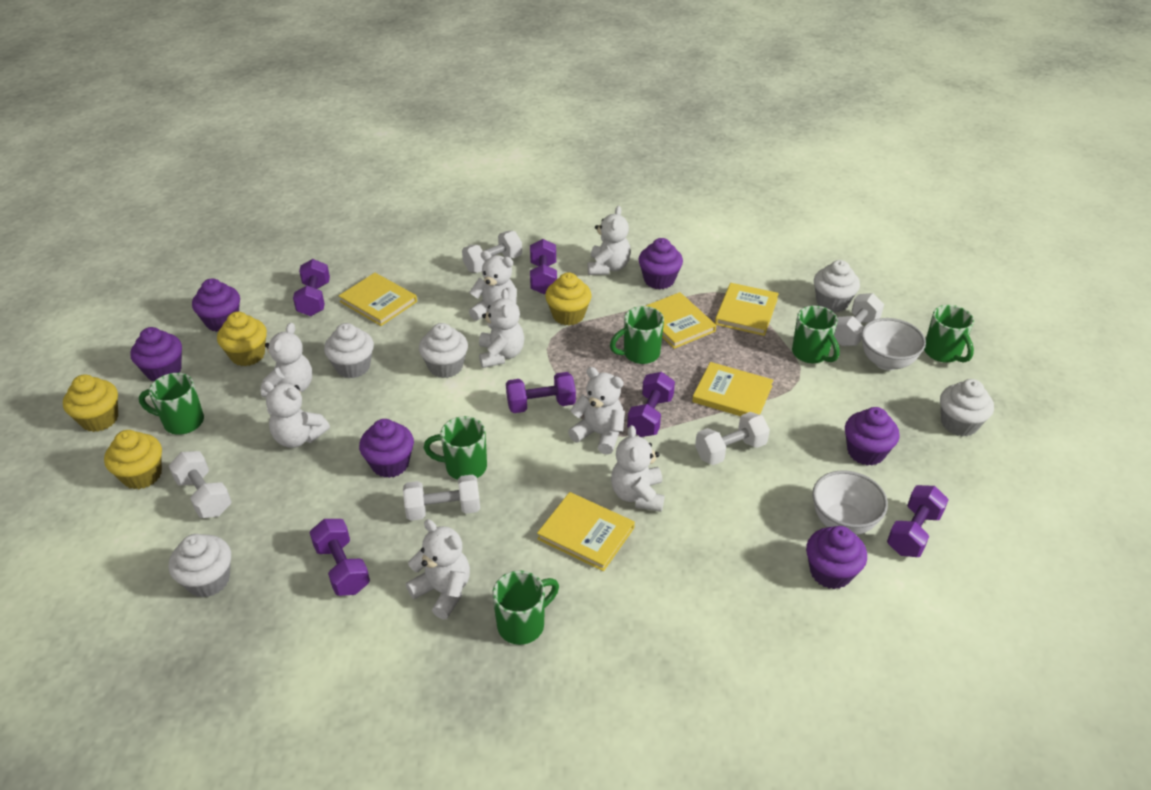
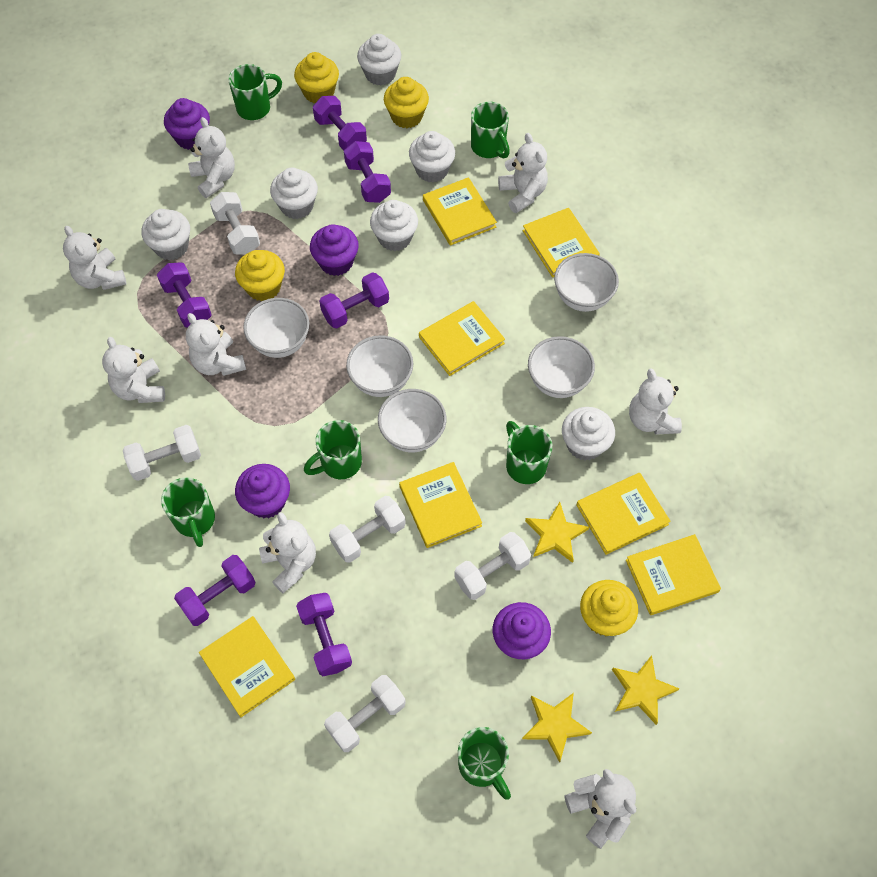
purple cupcake: [130,327,182,381] [192,279,240,332] [359,419,414,478] [639,238,683,289] [806,526,867,589] [845,407,900,466] = 6 -> [164,98,210,150] [235,464,290,518] [310,224,359,276] [493,602,551,659] = 4
white bowl: [812,470,888,535] [861,318,926,371] = 2 -> [243,298,309,358] [346,335,413,397] [378,389,446,452] [528,336,595,398] [554,253,619,312] = 5
white cupcake: [169,534,231,598] [324,323,374,378] [419,323,468,378] [814,260,860,312] [940,379,994,437] = 5 -> [142,209,190,260] [270,168,318,219] [357,34,401,85] [370,200,418,251] [409,131,455,182] [562,407,615,461] = 6
yellow book: [339,273,417,326] [537,492,635,571] [646,292,716,349] [692,362,773,416] [715,283,779,336] = 5 -> [199,616,295,717] [399,462,482,548] [419,301,505,376] [423,177,497,246] [523,208,600,278] [576,473,671,555] [626,534,721,615] = 7
yellow star: none = 0 -> [522,693,592,763] [525,502,589,563] [612,655,679,725] = 3

